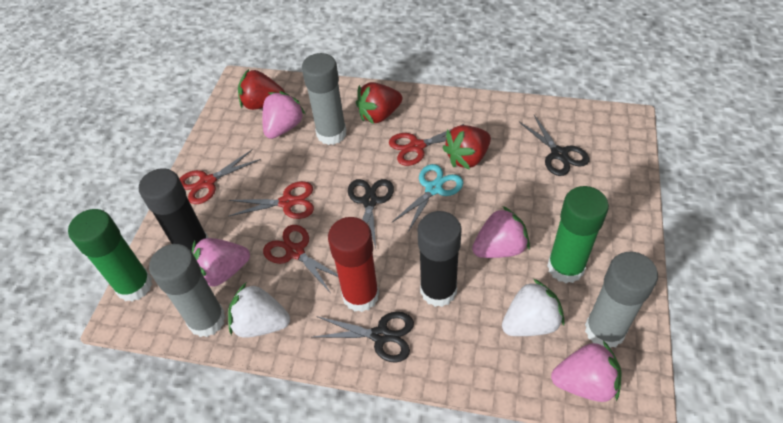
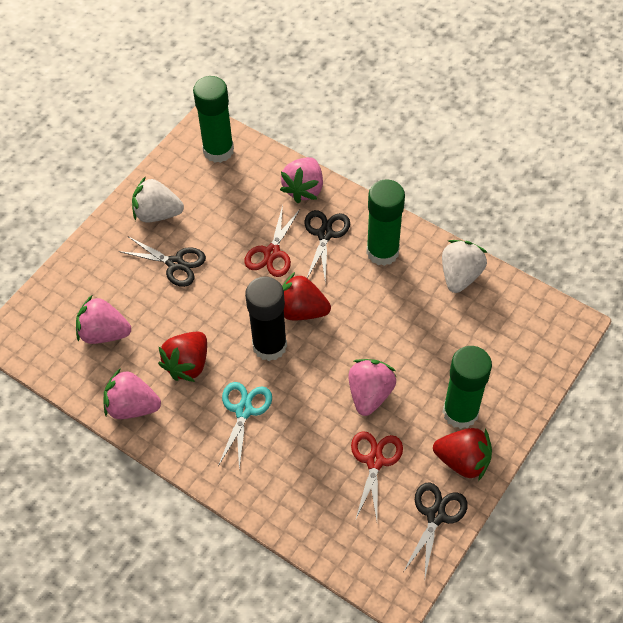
black glue stick: [139,168,208,252] [418,211,462,307] = 2 -> [245,277,287,361] = 1
green glue stick: [68,209,153,302] [547,186,609,283] = 2 -> [193,76,234,163] [366,179,405,266] [443,346,492,429] = 3
grey glue stick: [149,244,226,337] [302,53,346,145] [585,252,658,348] = 3 -> none = 0
red glue stick: [328,217,379,312] = 1 -> none = 0
red scissors: [179,149,261,204] [228,181,314,219] [263,225,338,292] [389,124,464,166] = 4 -> [244,205,300,277] [351,431,403,521] = 2

